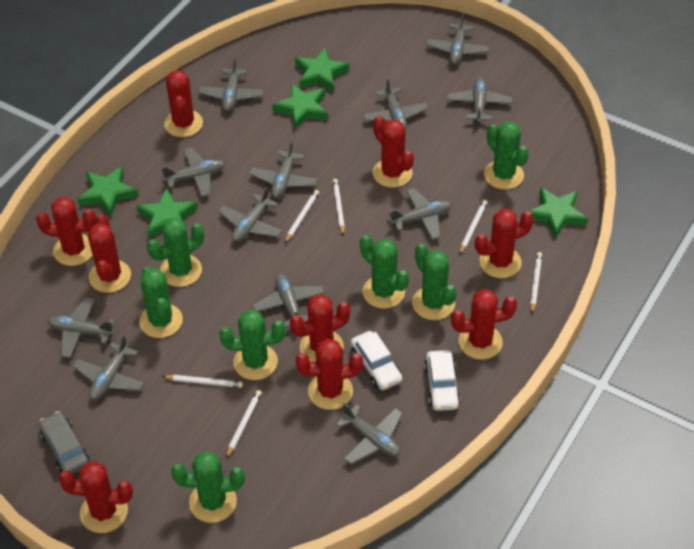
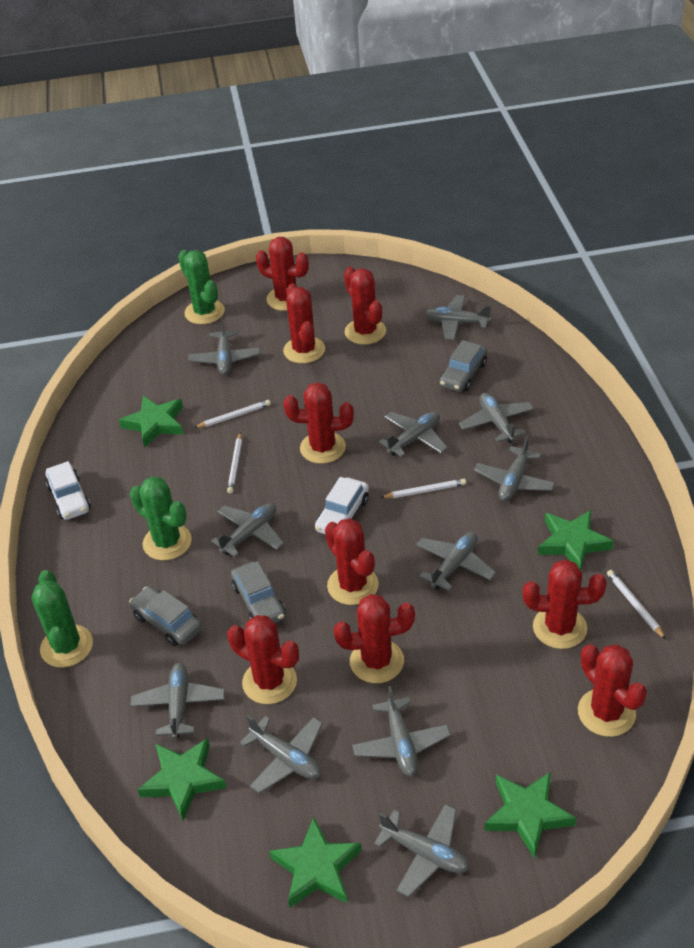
green cactus: [139,267,183,338] [147,217,204,287] [171,451,244,523] [219,309,285,380] [360,235,409,309] [412,244,457,320] [484,121,529,189] = 7 -> [31,570,93,668] [130,477,192,560] [178,250,225,324] = 3
grey car: [39,411,89,474] = 1 -> [129,586,202,646] [231,561,286,623] [440,340,487,392] = 3
grey plane: [47,297,115,358] [73,335,144,400] [161,147,225,197] [199,58,263,111] [218,186,282,242] [249,141,317,198] [252,274,325,328] [336,403,403,464] [363,78,428,130] [388,188,451,240] [426,13,489,64] [447,77,512,123] = 12 -> [130,663,225,739] [188,318,260,375] [211,503,284,557] [240,715,323,793] [352,686,451,777] [374,804,469,897] [379,412,448,457] [416,532,496,591] [425,295,491,340] [459,393,534,443] [474,436,555,501] = 11
white pencil: [162,375,243,388] [226,390,262,458] [285,190,319,243] [333,179,345,235] [460,200,488,254] [530,252,542,313] = 6 -> [194,400,271,428] [227,432,242,494] [380,479,466,498] [607,570,666,639] = 4

